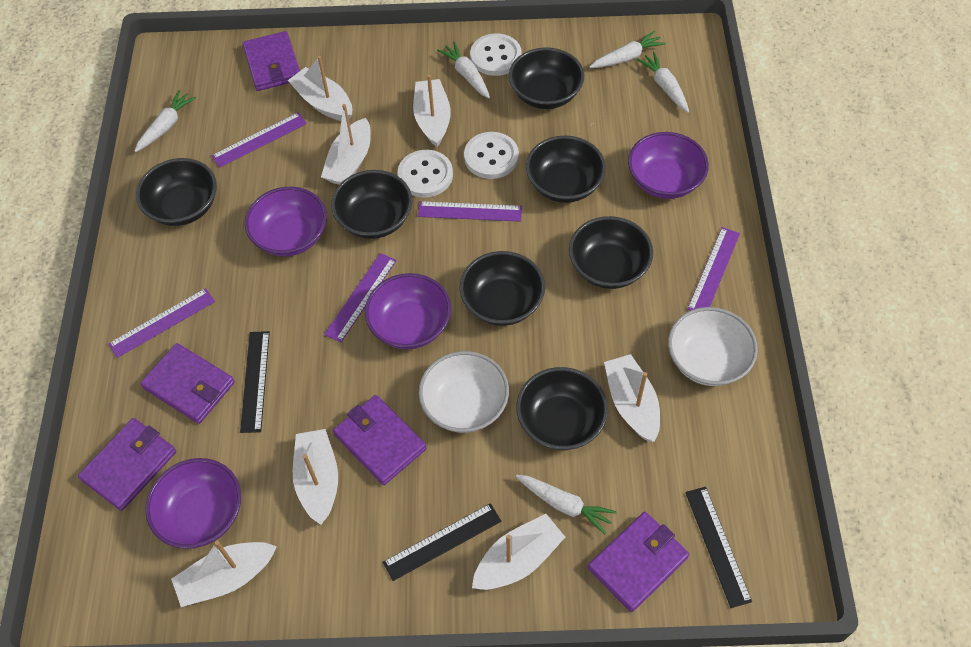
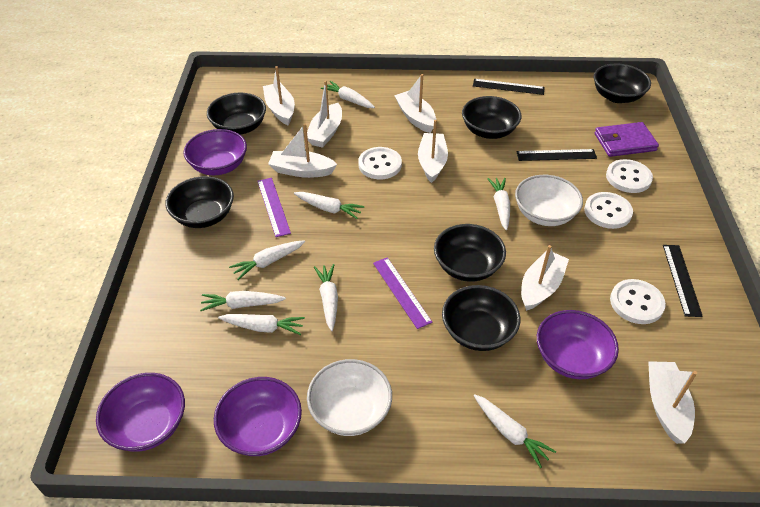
black bowl: [136,158,217,226] [331,170,413,239] [459,251,545,326] [509,47,584,109] [516,367,608,450] [526,136,606,203] [569,216,653,289] = 7 -> [165,176,234,228] [207,93,266,135] [434,224,506,282] [442,285,520,351] [462,96,521,139] [594,63,651,103] = 6
purple ruler: [108,288,215,358] [212,112,307,168] [324,253,397,343] [418,201,522,222] [687,227,740,311] = 5 -> [257,178,291,237] [373,257,432,329] = 2
purple wallet: [78,418,176,511] [140,343,235,424] [242,31,300,91] [333,395,427,485] [588,512,689,612] = 5 -> [595,122,659,157] = 1
white button: [398,150,453,198] [464,132,519,179] [470,33,522,76] = 3 -> [358,147,402,179] [584,192,633,229] [606,159,653,193] [610,279,666,324] = 4
white carrot: [135,90,196,152] [437,41,490,98] [516,475,617,535] [589,31,666,68] [636,52,689,113] = 5 -> [200,291,286,311] [218,314,305,335] [229,240,305,280] [294,192,364,219] [314,264,338,331] [321,81,375,108] [474,394,556,468] [488,178,510,230] = 8

